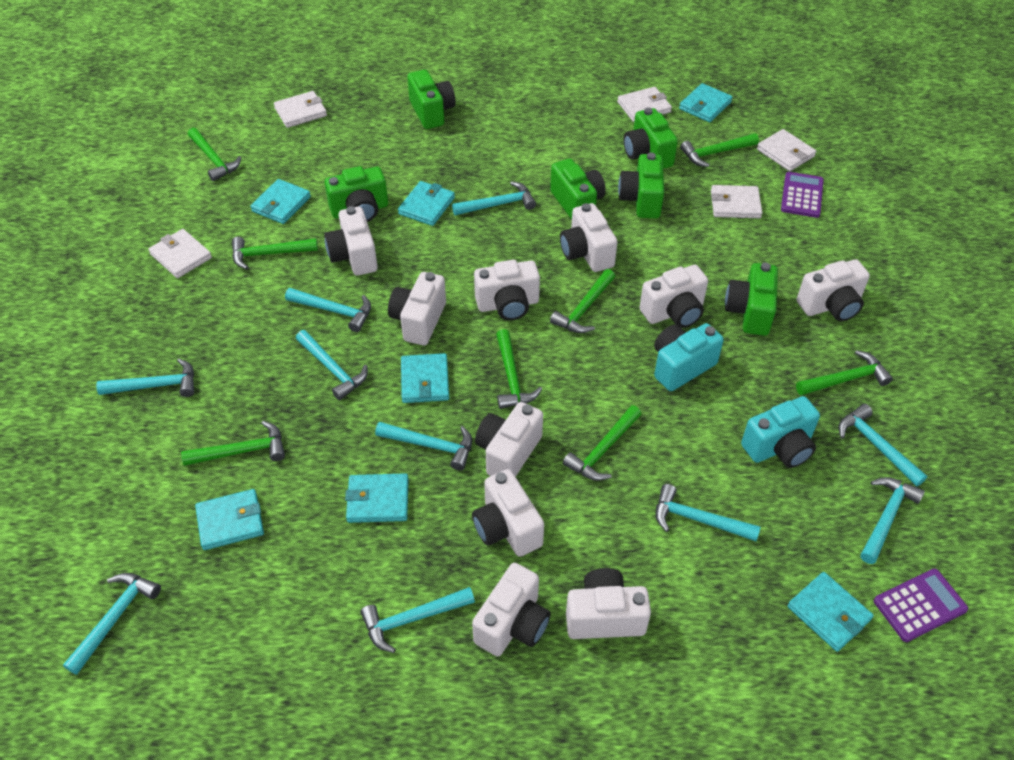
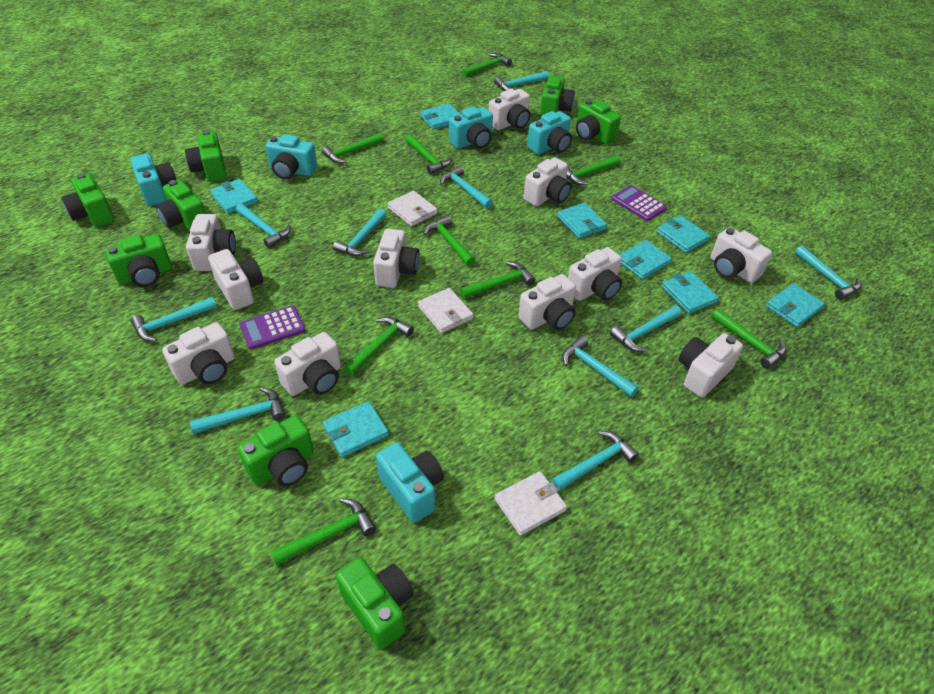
green camera: [325,166,388,222] [407,70,456,129] [550,159,606,220] [618,152,664,218] [623,108,678,169] [725,262,778,336] = 6 -> [61,173,114,227] [105,234,172,287] [156,180,206,231] [185,130,227,182] [237,415,314,486] [336,557,414,649] [540,76,575,117] [576,99,621,144] = 8
green hammer: [181,421,285,466] [188,128,242,181] [232,237,318,269] [496,329,542,409] [550,269,615,333] [563,405,642,481] [680,133,759,167] [796,350,893,395] = 8 -> [271,498,376,566] [322,133,383,163] [344,316,414,375] [405,134,451,175] [424,215,475,266] [460,261,535,299] [462,53,512,77] [566,155,621,185] [711,309,786,369] = 9
turquoise camera: [654,323,724,391] [741,396,820,468] = 2 -> [130,153,177,206] [266,134,317,179] [376,443,444,523] [449,106,493,149] [527,111,572,154] = 5
turquoise wallet: [195,489,264,550] [250,179,311,224] [345,473,409,523] [398,181,455,226] [401,353,449,403] [679,83,733,122] [788,572,874,652] = 7 -> [210,179,258,214] [323,401,389,457] [420,103,460,130] [557,203,607,239] [620,240,672,279] [657,215,710,253] [662,271,719,314] [766,283,825,327] = 8
white camera: [324,206,378,276] [388,272,446,345] [472,469,544,557] [472,563,551,656] [474,260,540,321] [475,402,543,477] [560,203,618,272] [566,568,651,639] [639,265,708,328] [797,259,870,321] = 10 -> [162,322,235,385] [186,214,236,271] [208,249,263,310] [274,332,341,396] [373,229,419,288] [489,88,531,130] [518,274,576,330] [524,157,572,207] [568,247,622,301] [679,333,743,397] [710,227,772,283] = 11
white wallet: [148,229,212,278] [274,91,327,128] [617,87,672,122] [711,185,762,218] [757,129,816,171] = 5 -> [388,191,437,227] [418,288,473,333] [495,471,567,536] = 3

